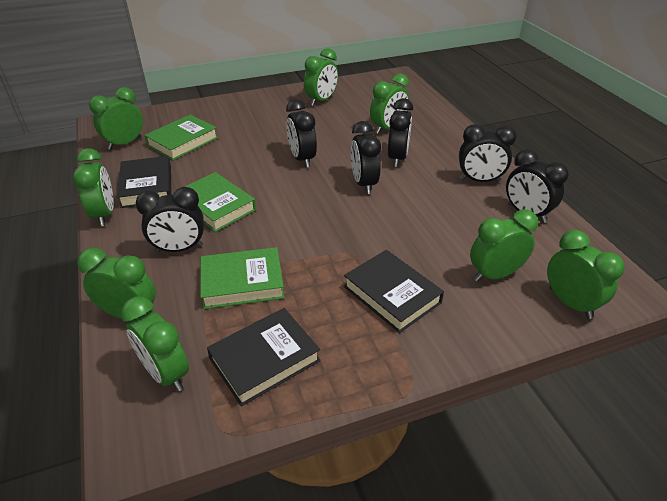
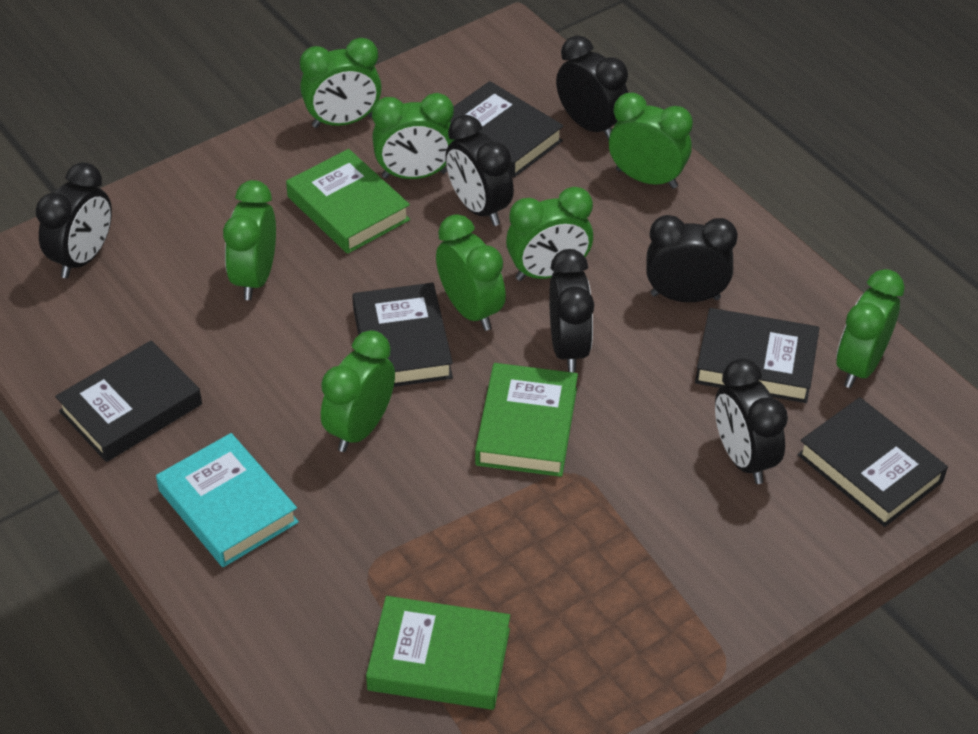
black book: [117,156,171,208] [207,308,321,406] [344,250,444,333] = 3 -> [55,340,202,462] [352,283,453,387] [450,81,563,178] [695,308,819,403] [797,397,948,527] = 5
turquoise book: none = 0 -> [156,433,299,567] = 1

